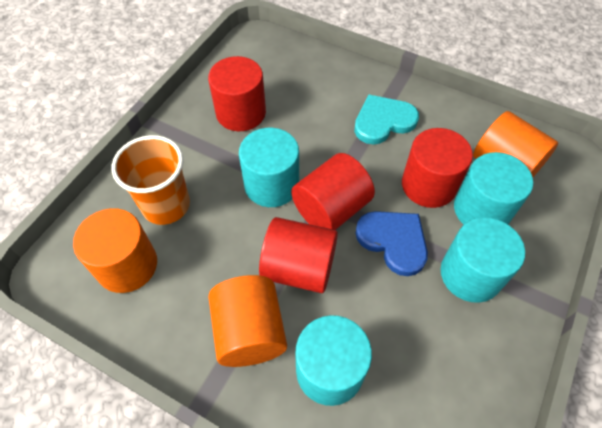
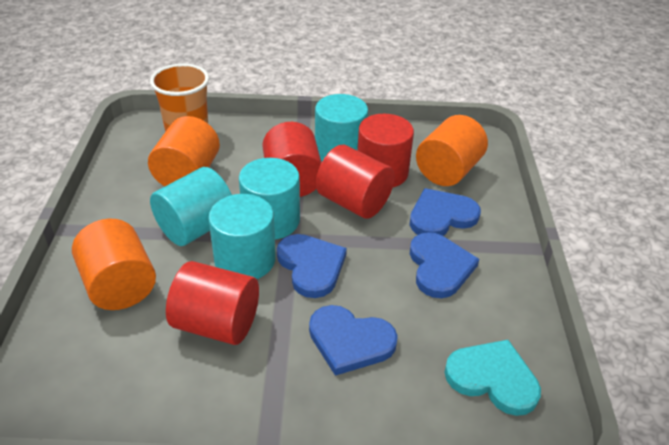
blue heart: [355,211,428,276] = 1 -> [277,234,347,298] [309,305,398,376] [409,188,481,236] [410,232,479,298] = 4

